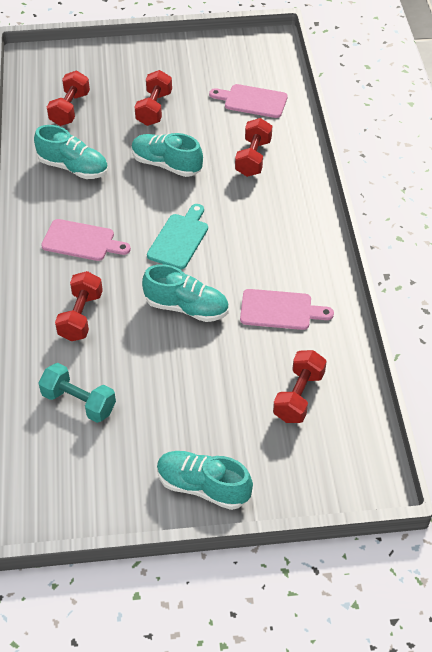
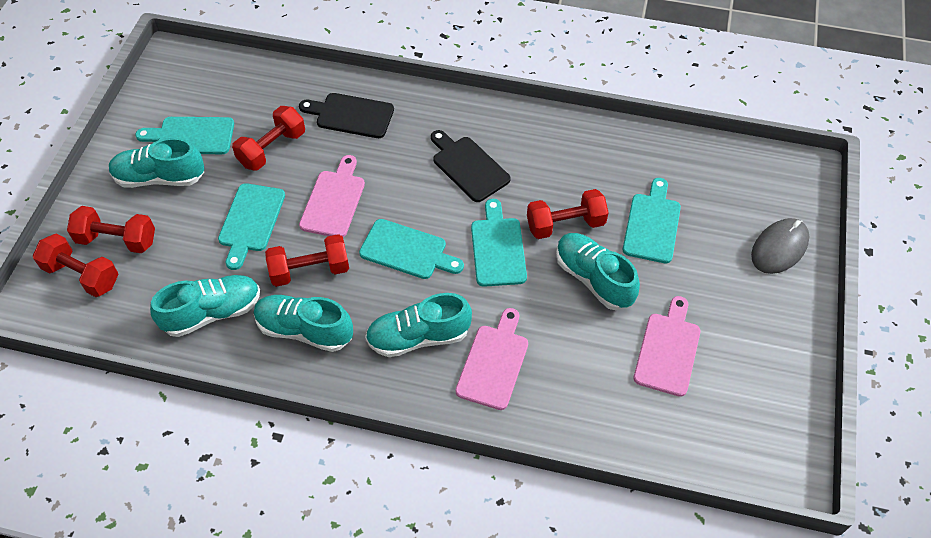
black cutting board: none = 0 -> [299,93,394,138] [431,130,511,202] = 2
grey mouse: none = 0 -> [751,218,809,274] = 1
turquoise cutting board: [147,204,208,269] = 1 -> [135,117,234,154] [218,183,285,270] [359,219,464,279] [471,199,527,287] [623,178,681,263] = 5
turquoise dumbbell: [39,363,116,423] = 1 -> none = 0
turquoise shoe: [34,125,108,179] [131,133,203,177] [142,264,229,322] [157,451,253,510] = 4 -> [109,138,204,188] [150,275,260,337] [254,295,353,352] [365,293,472,357] [556,233,640,310] = 5

